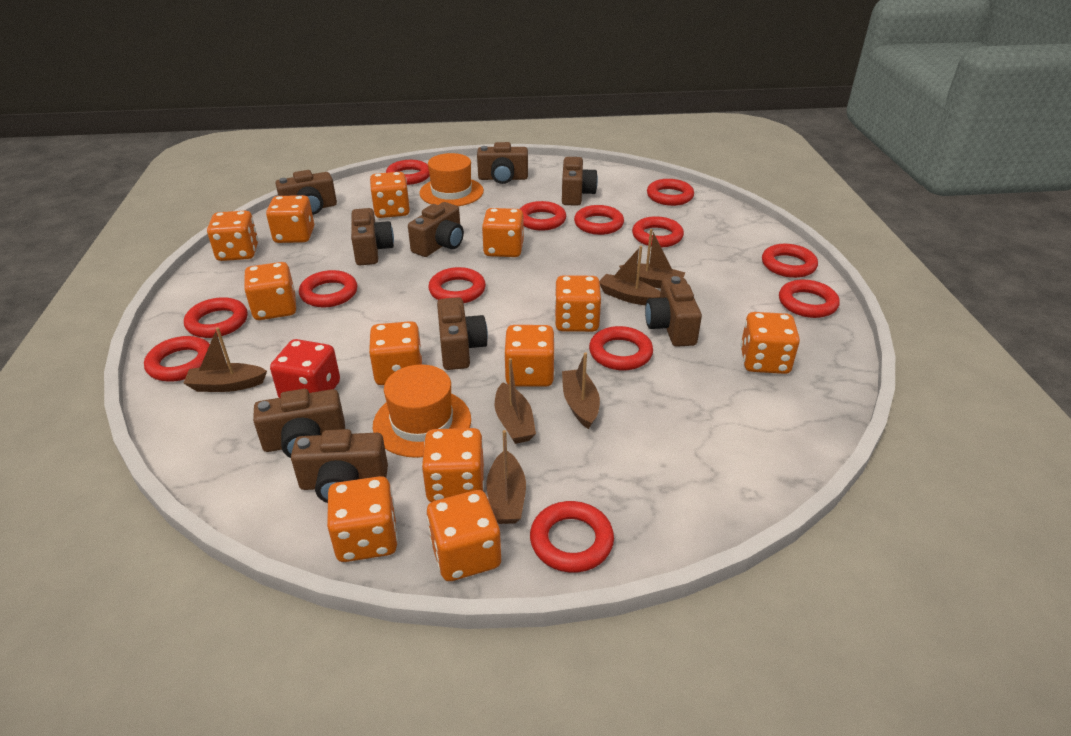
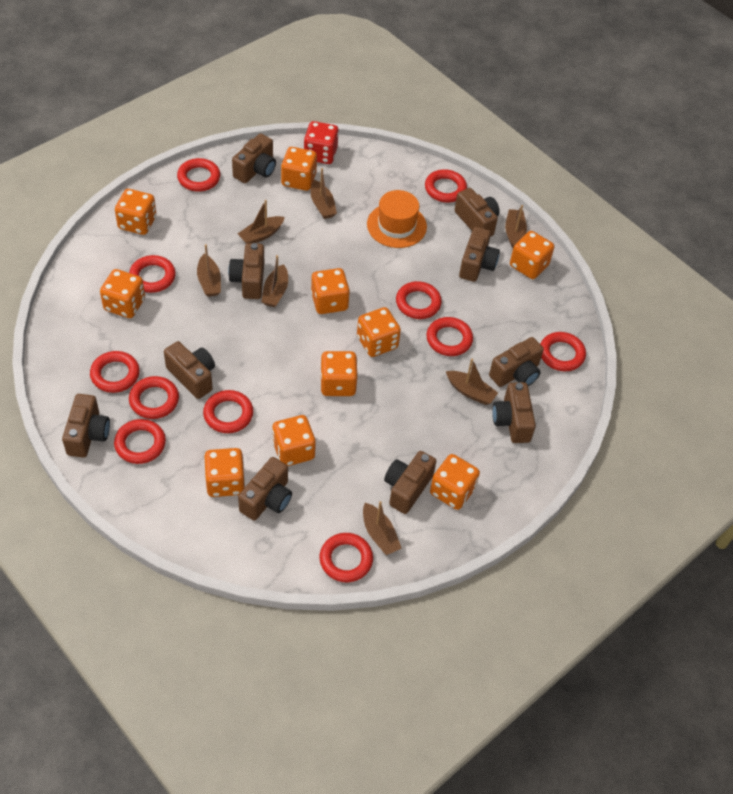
brown boat: [183,327,267,392] [486,430,526,524] [495,358,536,444] [562,352,600,429] [599,246,660,305] [619,229,685,288] = 6 -> [197,244,221,297] [238,200,285,244] [262,255,288,307] [311,168,337,219] [363,501,402,555] [446,359,498,405] [505,205,527,248] = 7
brown camera: [253,389,345,458] [276,170,337,215] [291,429,388,503] [351,208,394,265] [408,202,464,257] [437,297,488,370] [477,142,528,184] [562,157,598,206] [645,276,702,347] = 9 -> [62,394,110,458] [164,341,215,399] [228,243,264,299] [232,134,276,183] [238,457,292,521] [384,451,436,514] [455,188,500,237] [459,227,500,282] [489,337,544,387] [492,382,536,443] = 10
orange dice: [207,211,258,261] [244,262,296,320] [266,195,314,243] [327,476,398,562] [369,321,422,385] [370,172,410,218] [422,428,484,502] [427,490,501,581] [482,208,524,257] [504,325,555,387] [555,275,601,332] [741,312,800,374] = 12 -> [100,269,145,318] [115,189,156,235] [204,448,245,497] [272,415,316,466] [281,147,317,191] [311,268,350,314] [320,351,358,396] [357,307,401,357] [430,454,480,510] [510,231,554,279] = 10
orange hat: [373,364,471,458] [419,153,484,206] = 2 -> [367,190,427,248] = 1
red ring: [144,336,210,382] [184,297,248,338] [299,270,357,308] [386,160,430,185] [428,267,486,303] [520,201,566,231] [530,501,614,573] [574,205,624,235] [589,326,653,370] [632,216,684,247] [647,179,694,206] [762,244,818,278] [779,279,840,318] = 13 -> [90,351,140,393] [114,419,166,464] [129,255,176,293] [129,376,179,419] [177,158,220,191] [203,390,253,433] [319,533,373,582] [396,281,442,319] [425,169,467,202] [426,317,473,356] [540,332,586,371] = 11

